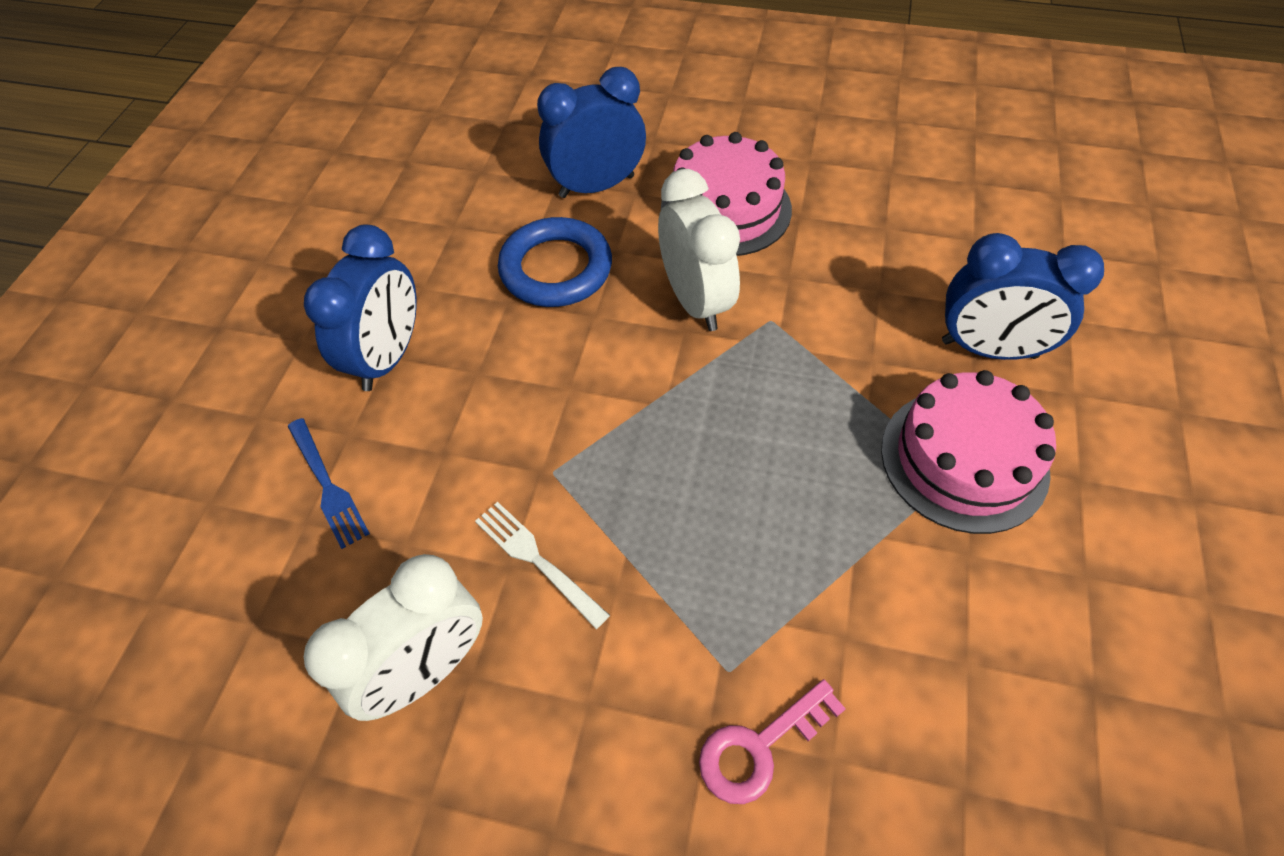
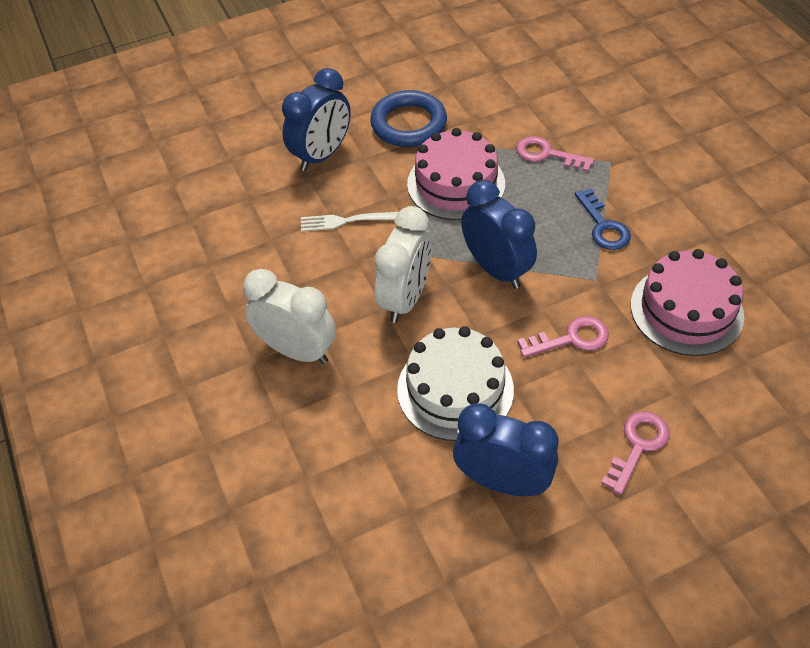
blue fork: [287,418,370,549] = 1 -> none = 0
blue key: none = 0 -> [575,188,631,250] = 1
pink key: [699,679,846,804] = 1 -> [516,136,594,172] [517,316,609,358] [601,411,669,495] = 3
white cake: none = 0 -> [397,326,514,441] = 1

